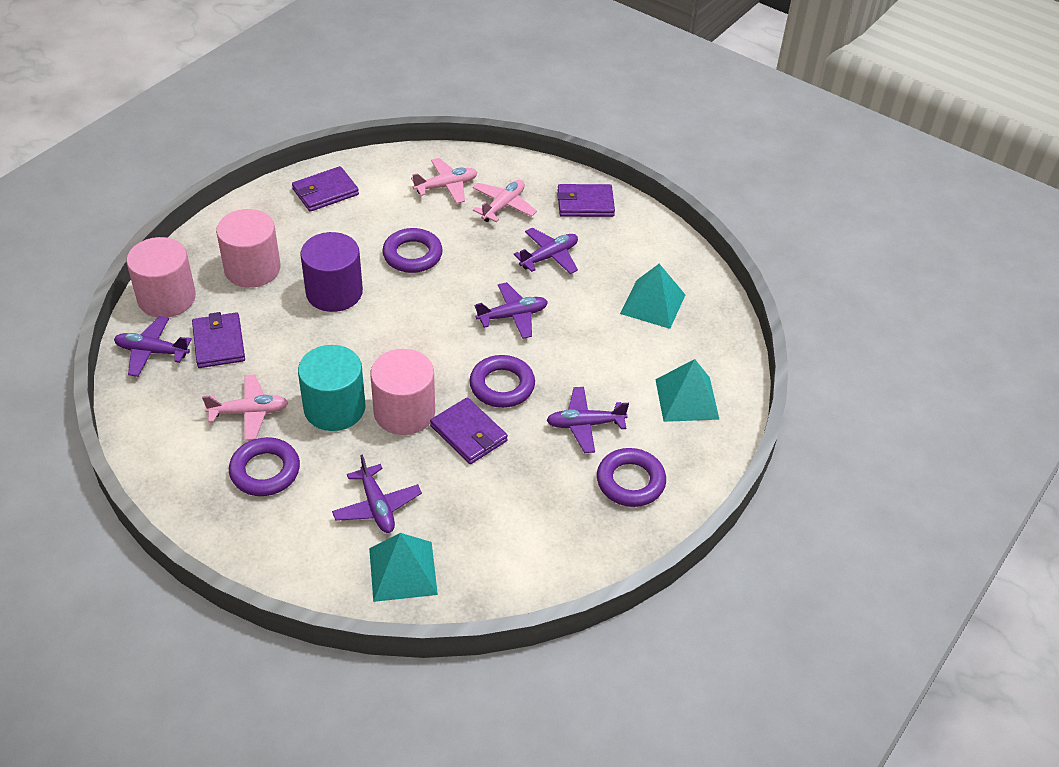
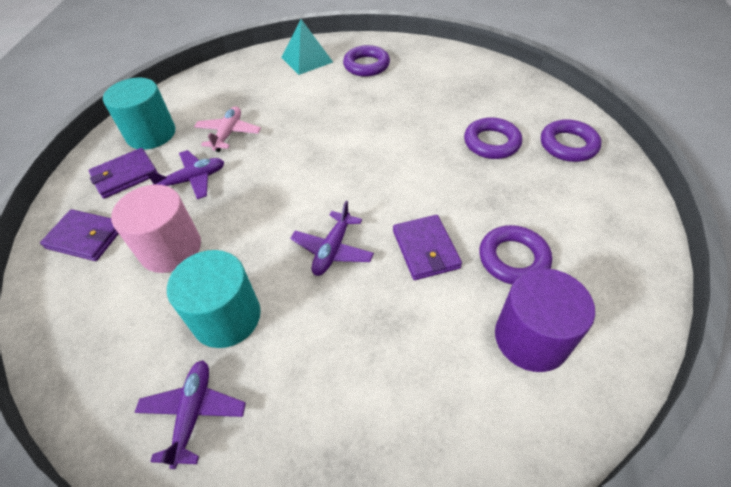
pink cylinder: [127,237,196,317] [216,209,281,288] [371,349,435,435] = 3 -> [111,185,201,273] = 1
pink plane: [202,374,288,441] [411,158,477,204] [473,180,537,222] = 3 -> [194,107,261,152] = 1
purple plane: [114,316,192,377] [332,454,422,533] [474,282,548,339] [514,228,578,274] [546,387,629,453] = 5 -> [135,360,246,469] [146,150,224,199] [290,201,374,276] = 3
purple wallet: [192,312,245,368] [292,166,359,212] [430,397,508,464] [557,184,615,217] = 4 -> [40,209,119,261] [88,148,158,199] [393,215,462,280] = 3
turquoise cylinder: [298,345,366,431] = 1 -> [103,77,175,150] [167,250,261,348] = 2
turquoise pyramid: [369,533,438,602] [620,264,685,329] [655,359,720,422] = 3 -> [281,19,333,75] = 1

